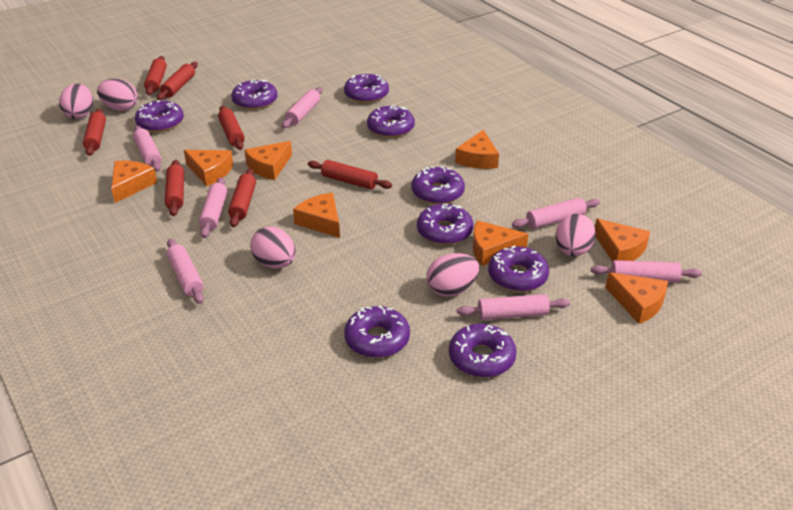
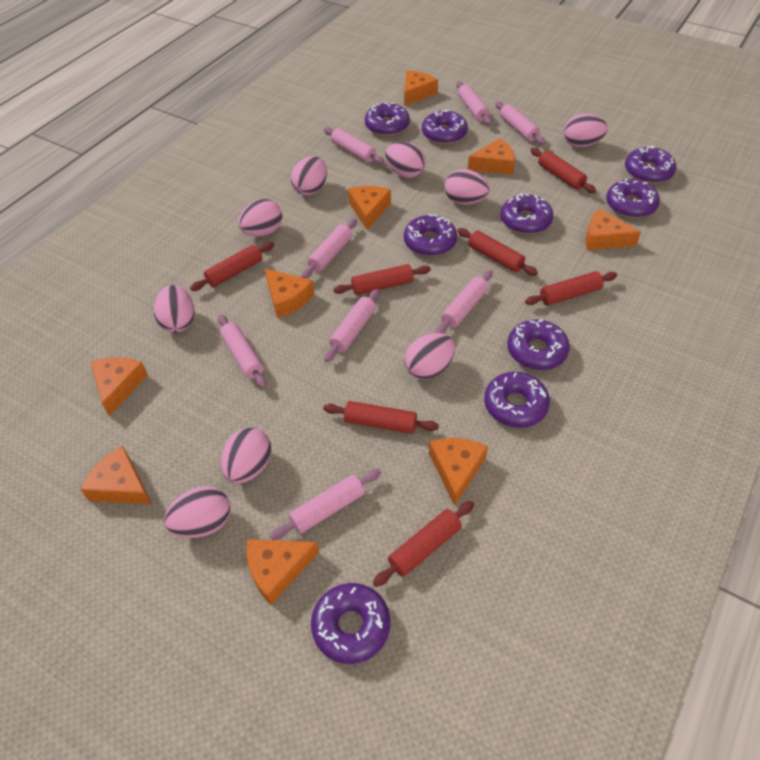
orange cheese: [111,160,157,203] [184,150,233,186] [244,141,292,180] [293,193,340,238] [455,130,499,169] [473,220,528,266] [595,219,650,262] [605,272,668,324] = 8 -> [81,446,152,504] [91,357,148,416] [246,539,319,605] [264,268,314,318] [348,186,391,230] [404,71,438,106] [429,438,488,506] [468,138,515,175] [586,209,641,250] = 9
pink egg: [59,84,93,119] [97,79,138,111] [250,226,296,268] [427,253,479,297] [556,214,596,256] = 5 -> [154,285,195,333] [164,486,230,538] [221,428,271,484] [238,199,282,237] [291,156,327,196] [385,142,426,178] [404,333,455,380] [444,169,490,205] [564,114,608,147] = 9
pink rolling pin: [133,126,162,172] [166,238,204,304] [199,177,227,238] [282,87,323,128] [457,294,570,320] [512,198,600,229] [591,260,702,283] = 7 -> [218,315,267,389] [270,469,381,540] [302,219,357,279] [324,127,385,164] [324,289,380,362] [436,270,493,334] [456,81,492,125] [495,101,545,145] = 8

